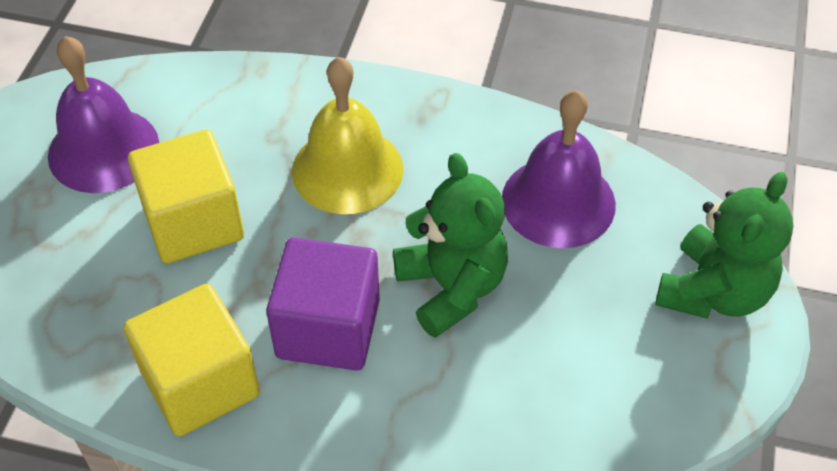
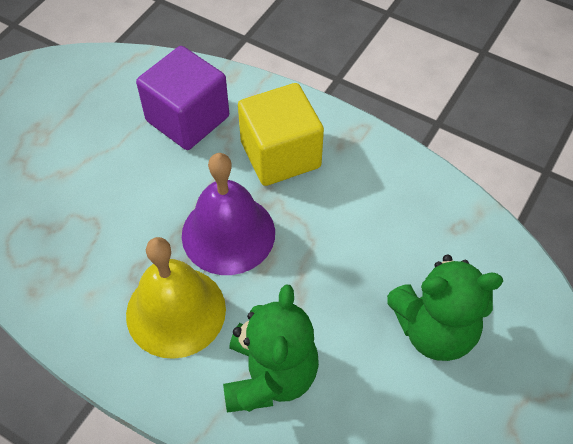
purple bell: [48,36,159,193] [502,90,616,248] = 2 -> [182,153,275,275] = 1
yellow cube: [124,284,260,436] [128,130,244,263] = 2 -> [238,83,324,186] = 1

